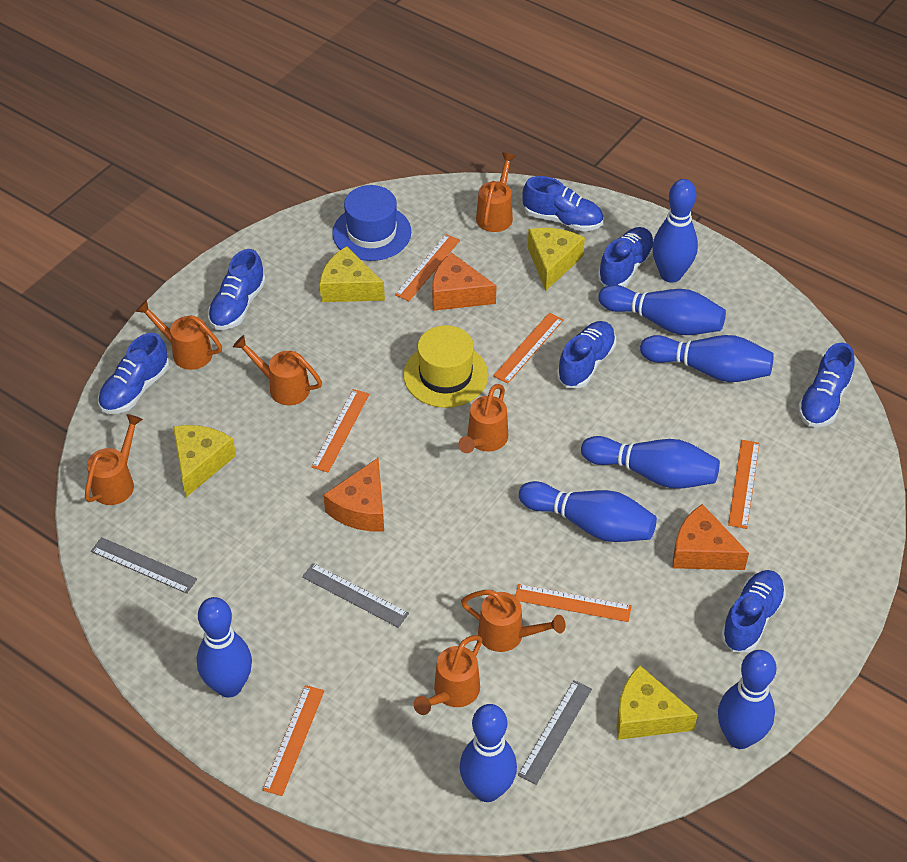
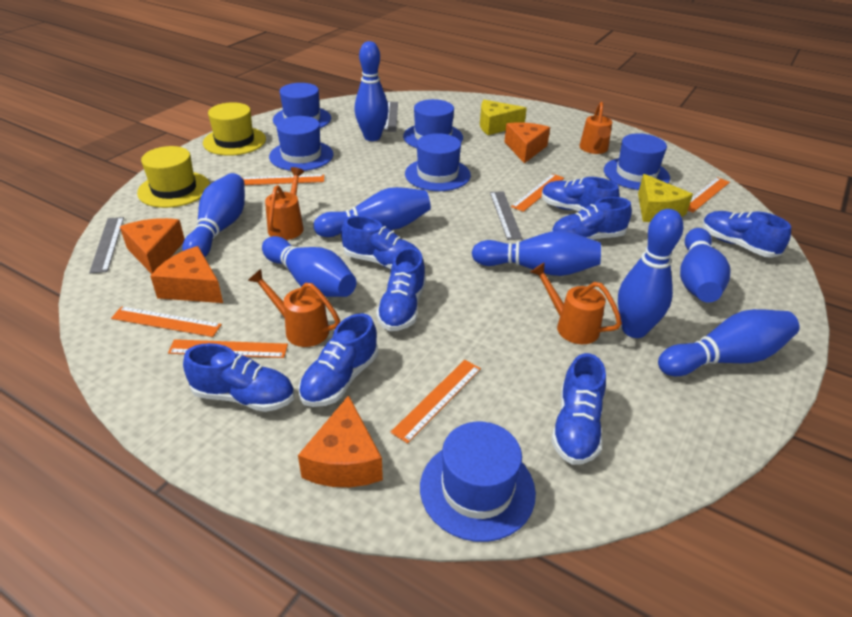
blue hat: [332,185,411,261] = 1 -> [269,116,333,171] [273,83,331,128] [403,99,463,148] [405,133,471,191] [420,422,536,542] [604,133,670,190] = 6
blue shoe: [98,333,169,414] [208,249,266,330] [522,176,603,231] [557,321,616,388] [598,227,654,287] [721,570,786,652] [798,343,854,427] = 7 -> [183,343,294,412] [298,313,378,407] [341,216,420,269] [376,247,426,331] [542,177,620,211] [551,197,632,240] [551,353,606,465] [702,211,791,258] = 8
orange cheese: [323,458,384,531] [432,253,496,311] [673,504,749,570] = 3 -> [120,218,185,274] [150,246,223,303] [298,395,383,487] [504,123,550,163] = 4
orange watering can: [85,414,143,505] [136,300,222,370] [233,335,322,405] [414,635,482,715] [458,384,508,453] [461,590,566,652] [476,152,516,232] = 7 -> [248,269,340,347] [265,167,304,240] [531,262,622,344] [580,102,612,154] = 4
yellow cheese: [173,425,236,497] [320,246,385,302] [528,228,585,291] [616,665,698,740] = 4 -> [480,100,527,135] [638,174,693,222] = 2
yellow hat: [403,325,488,408] = 1 -> [137,146,210,208] [203,102,266,156] = 2

